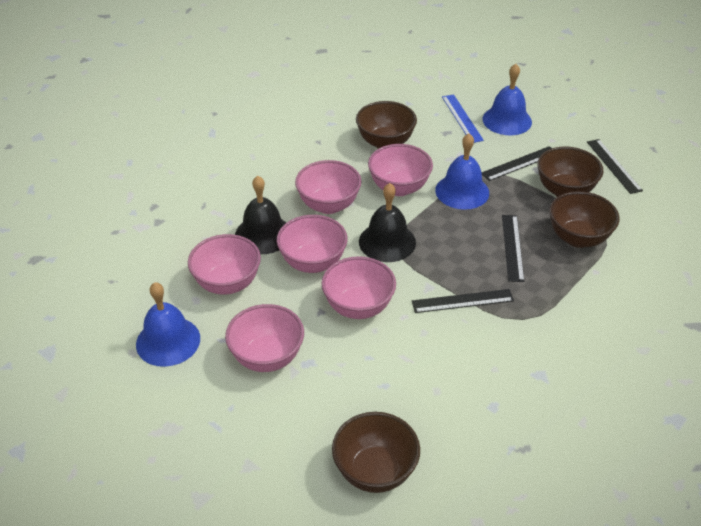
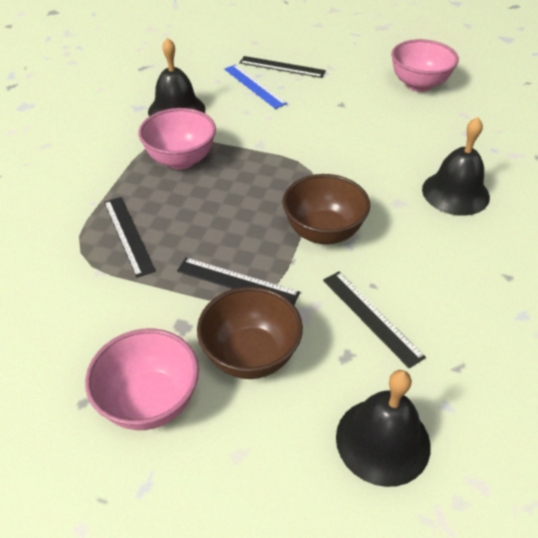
black bell: [235,176,286,254] [359,183,416,262] = 2 -> [148,37,205,117] [336,370,431,487] [422,117,490,216] = 3
blue bell: [136,282,200,367] [435,133,489,210] [482,64,532,135] = 3 -> none = 0
brown bowl: [332,412,420,493] [356,101,417,149] [537,147,603,197] [549,191,620,248] = 4 -> [197,286,303,379] [283,174,370,244] = 2
pink bowl: [188,234,261,295] [225,304,304,372] [277,215,348,273] [295,160,361,214] [321,256,396,319] [368,144,433,196] = 6 -> [85,329,199,430] [139,108,216,170] [391,39,459,92] = 3

